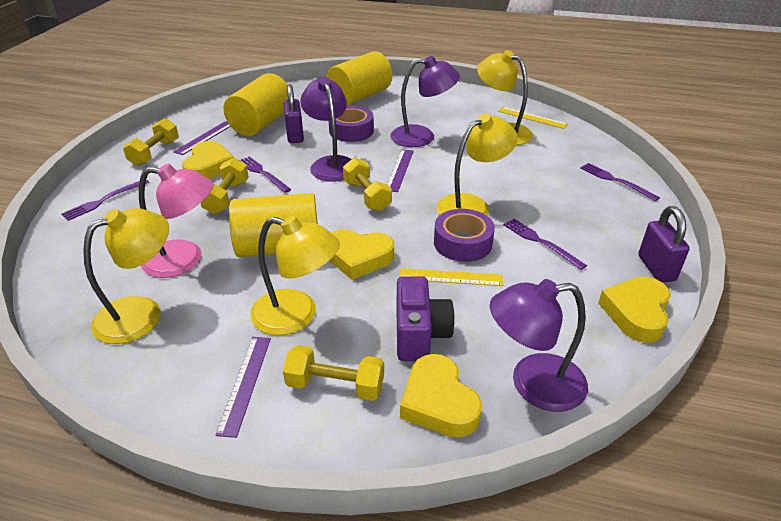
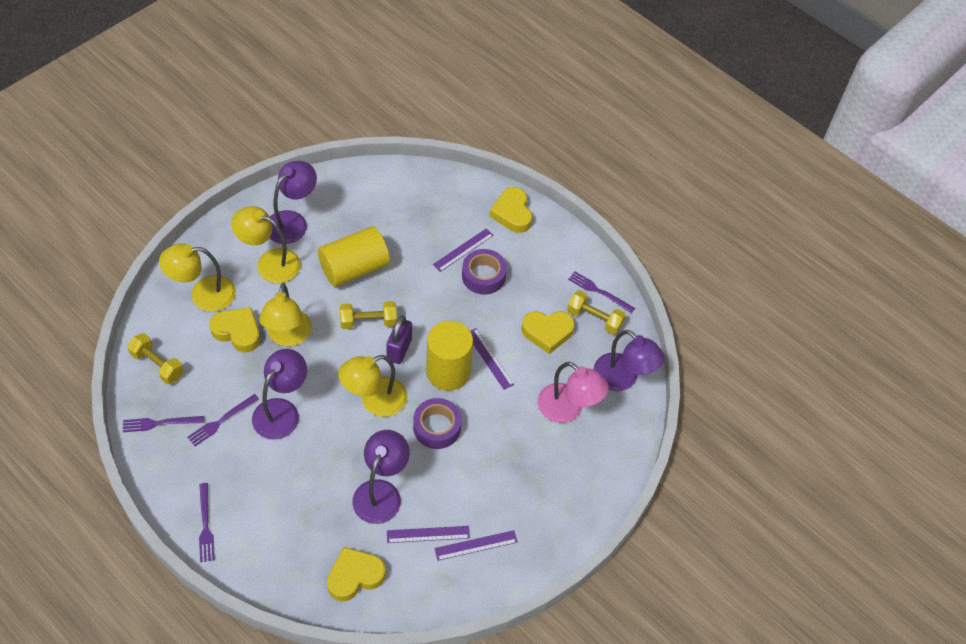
purple camera: [397,276,455,361] = 1 -> none = 0
purple lamp: [300,77,351,182] [390,56,460,147] [490,279,588,412] = 3 -> [252,349,307,440] [270,161,317,244] [352,430,410,524] [594,330,665,391] = 4
purple padlock: [284,84,304,143] [638,206,690,282] = 2 -> [386,315,412,364] = 1
purple ruler: [173,121,231,155] [216,337,271,438] [387,149,414,192] = 3 -> [387,526,470,543] [433,228,494,272] [434,530,518,561] [470,328,514,390] = 4
yellow cylinder: [223,73,288,136] [229,193,318,257] [327,51,392,105] = 3 -> [318,226,390,287] [426,321,473,391] = 2
yellow dumbbell: [123,118,179,166] [201,157,249,214] [283,345,384,401] [343,158,392,211] = 4 -> [127,333,184,384] [340,301,397,329] [567,290,626,335] = 3
yellow ruler: [399,268,503,286] [498,107,568,129] = 2 -> none = 0

